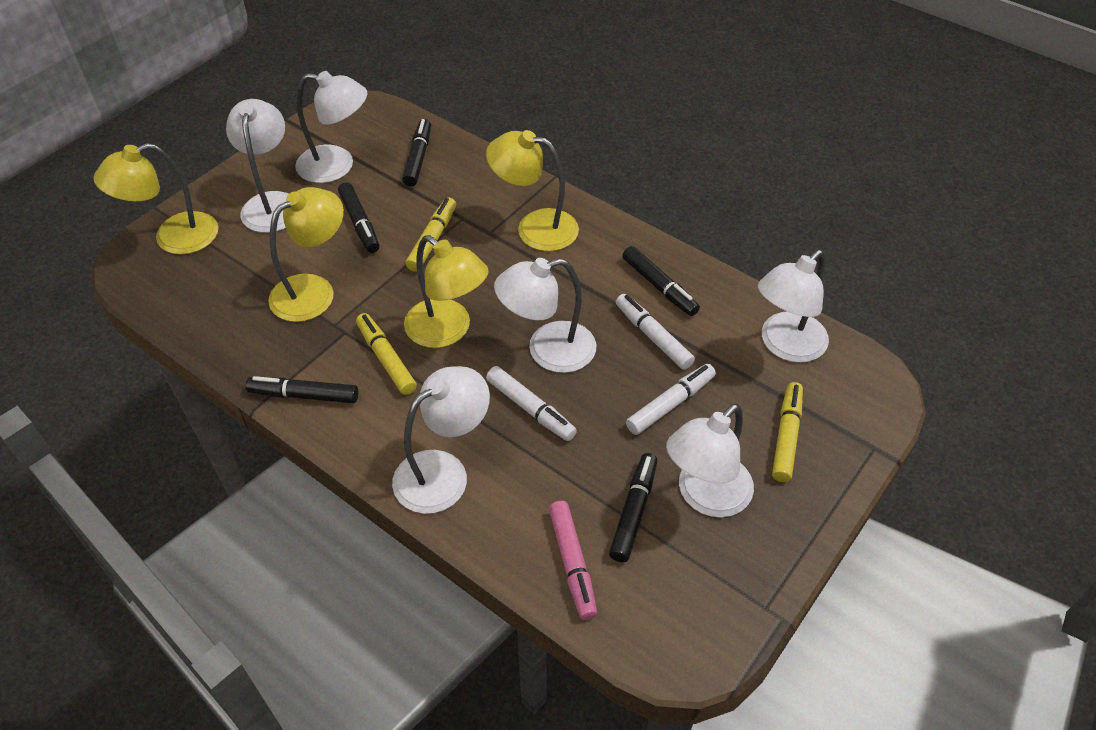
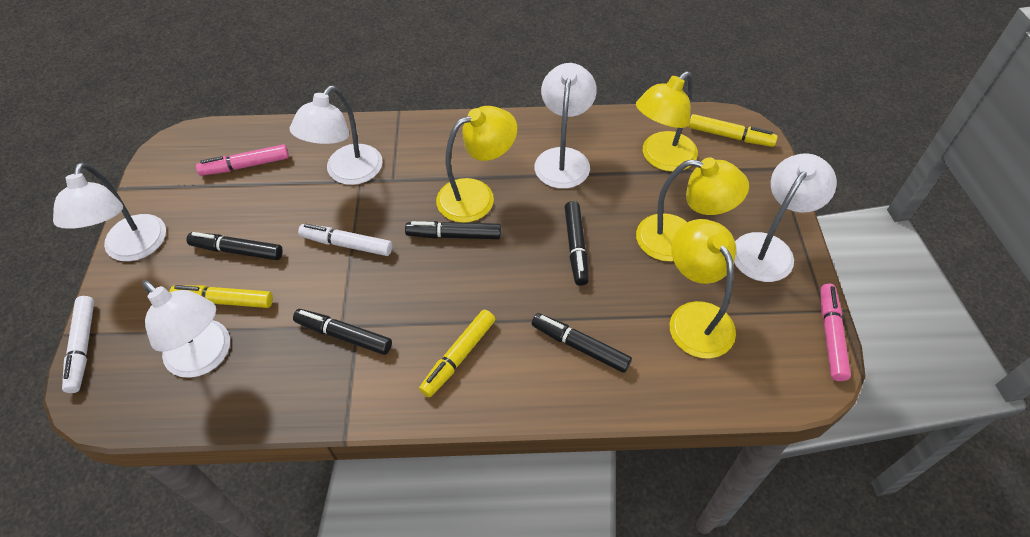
pink marker: [549,501,597,620] = 1 -> [196,144,289,176] [820,283,851,381] = 2
white lamp: [226,99,289,233] [295,71,367,183] [392,366,490,514] [494,258,596,373] [666,403,754,518] [758,250,829,363] = 6 -> [53,162,166,262] [142,280,230,378] [290,85,382,185] [534,63,597,189] [734,153,837,282] = 5
white marker: [486,366,577,441] [616,294,695,370] [626,364,716,435] = 3 -> [62,296,94,393] [298,224,392,256] = 2

